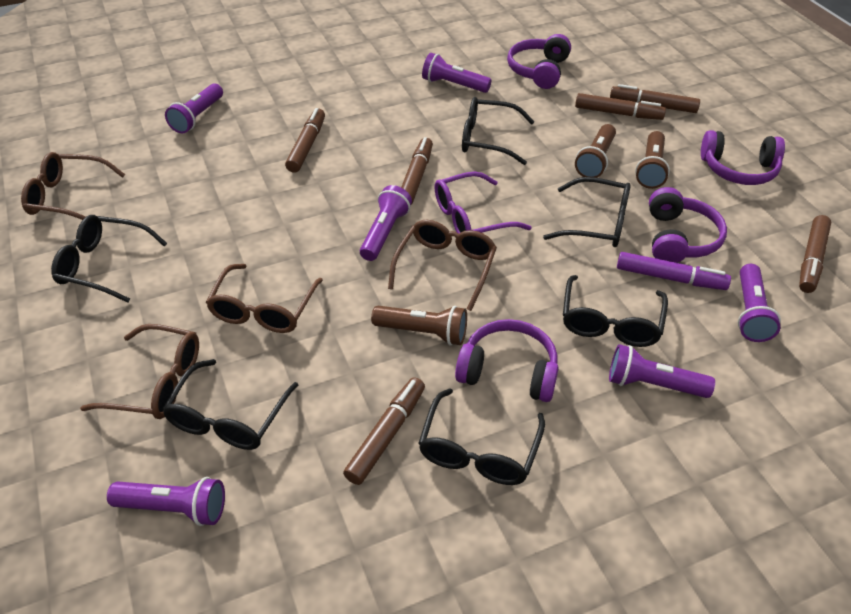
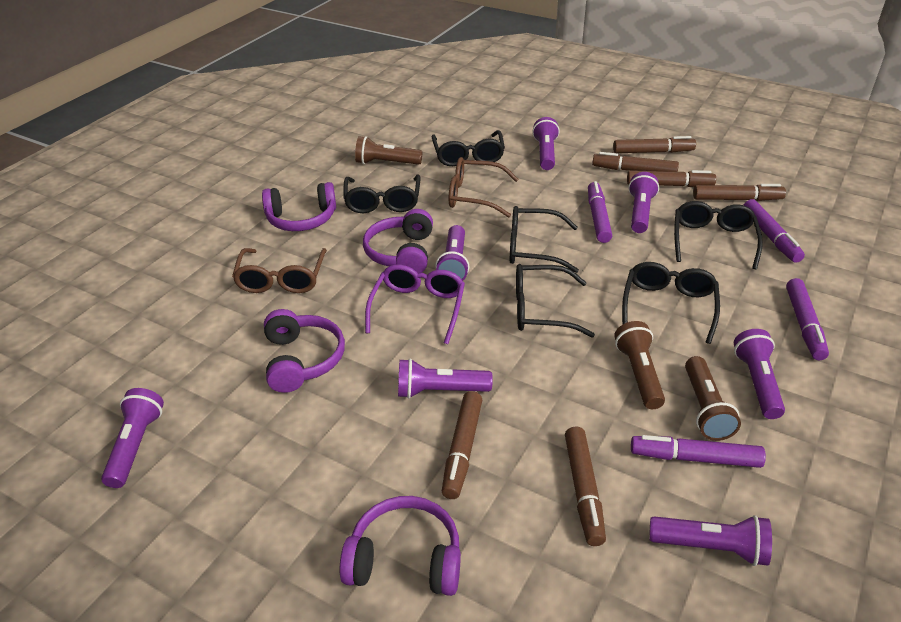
brown glasses: [21,152,125,220] [80,324,199,419] [206,264,323,333] [388,220,497,311] = 4 -> [232,248,327,293] [449,157,519,218] = 2
purple flashlight: [107,477,225,526] [165,84,223,134] [360,185,412,261] [422,53,492,93] [609,344,715,398] [738,264,781,342] = 6 -> [101,388,164,488] [398,359,493,399] [435,225,469,281] [532,117,560,170] [628,172,659,233] [649,515,772,566] [734,329,785,419] = 7
purple marker: [617,252,731,290] = 1 -> [588,181,612,243] [631,435,766,468] [744,199,805,263] [786,278,829,360] = 4

